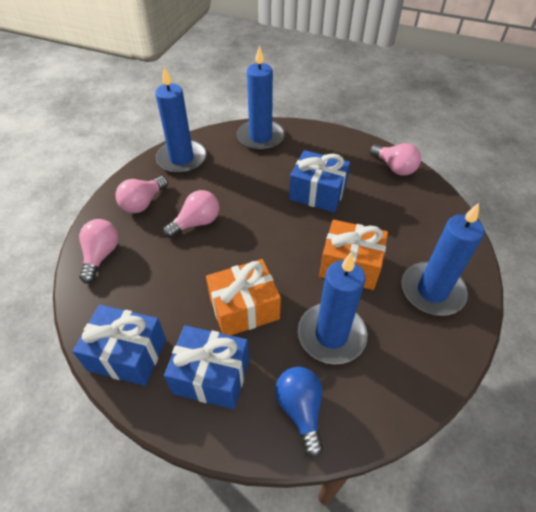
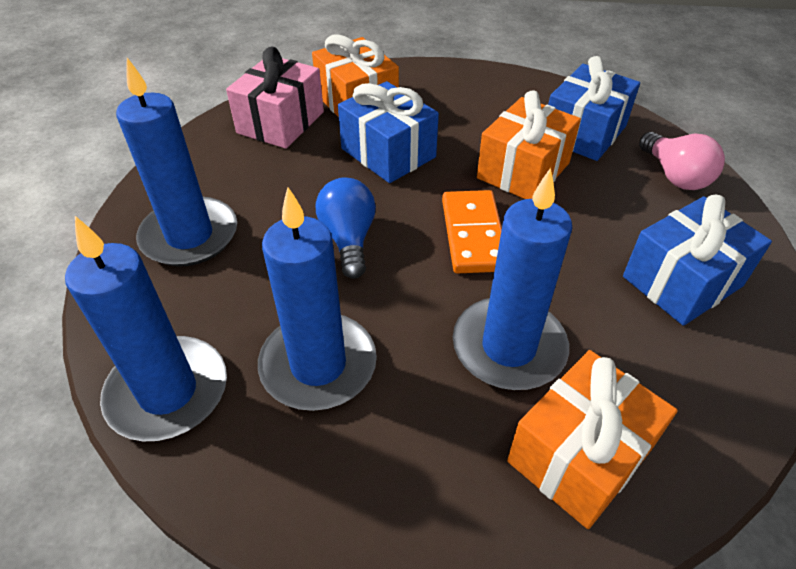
orange domino: none = 0 -> [442,190,502,274] = 1
orange gift: [206,259,281,335] [319,220,388,290] = 2 -> [312,34,399,117] [477,90,581,199] [507,350,678,529] = 3
pink gift: none = 0 -> [226,47,324,149] = 1
pink light bulb: [79,219,119,284] [116,176,168,213] [163,190,219,238] [370,143,421,176] = 4 -> [639,132,725,190] = 1

